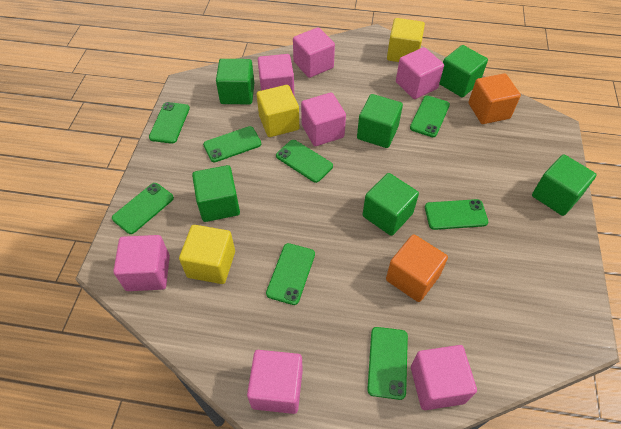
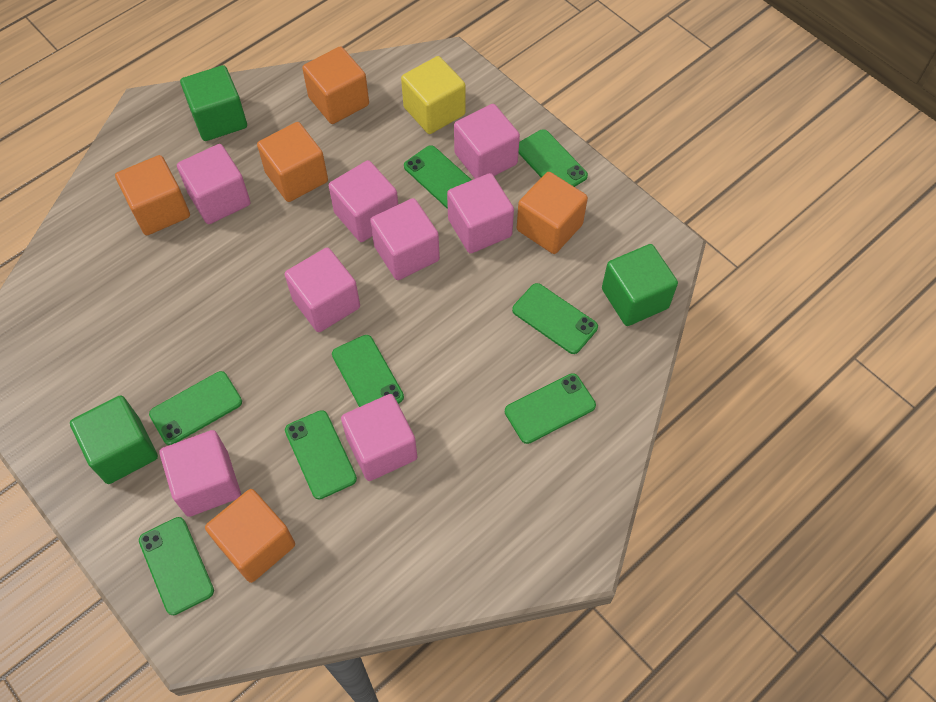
green cube: [192,165,240,222] [216,59,254,104] [357,94,403,148] [363,173,419,236] [439,45,488,97] [532,154,596,216] = 6 -> [70,395,158,484] [180,65,247,141] [602,244,678,326] = 3
orange cube: [386,234,448,302] [468,73,521,124] = 2 -> [115,155,190,235] [205,489,295,583] [257,122,328,202] [302,47,369,124] [517,172,588,254] = 5
pink cube: [113,235,170,291] [247,350,303,414] [258,54,295,96] [293,27,335,78] [301,92,346,146] [396,47,444,99] [411,345,477,410] = 7 -> [160,430,241,517] [177,144,251,224] [284,248,360,332] [329,160,398,242] [341,394,417,481] [370,198,440,280] [447,173,514,254] [454,104,520,179] = 8
yellow cube: [179,225,235,284] [257,85,299,137] [387,18,425,62] = 3 -> [401,56,466,134] = 1

